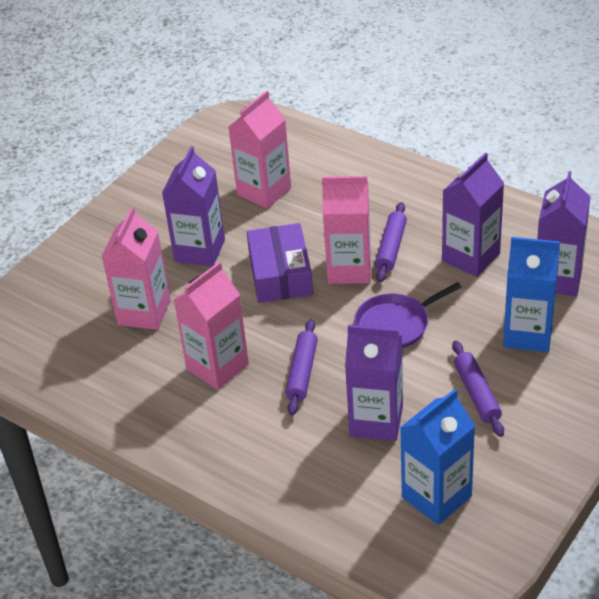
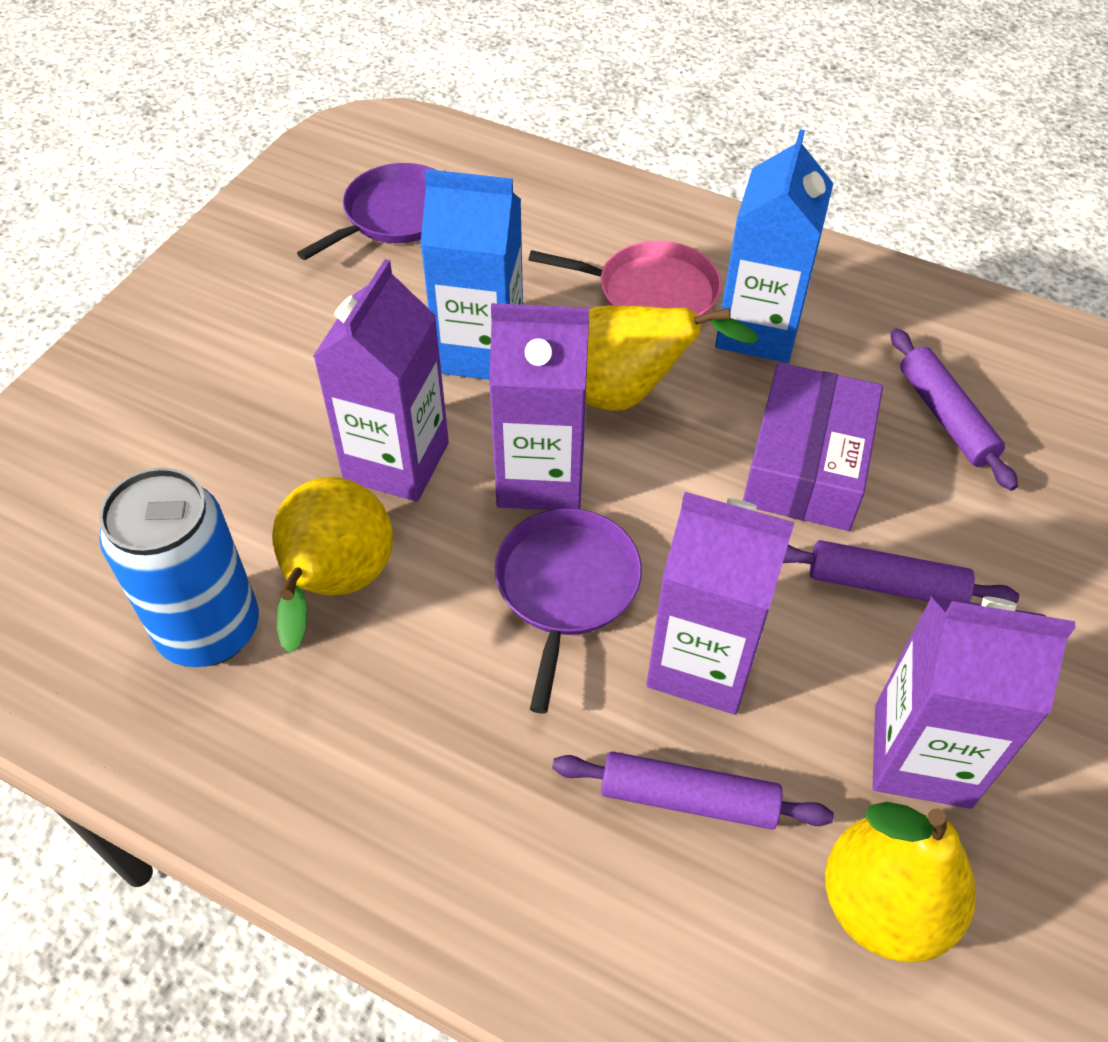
blue can: none = 0 -> [99,468,259,667] = 1
pink carton: [102,207,171,330] [174,262,249,390] [229,90,291,209] [322,176,371,284] = 4 -> none = 0
pink pan: none = 0 -> [528,241,722,316] = 1
purple pan: [354,282,462,348] = 1 -> [297,163,435,260] [495,508,642,714] = 2
yellow pear: none = 0 -> [272,477,393,653] [586,306,759,411] [825,802,976,962] = 3

